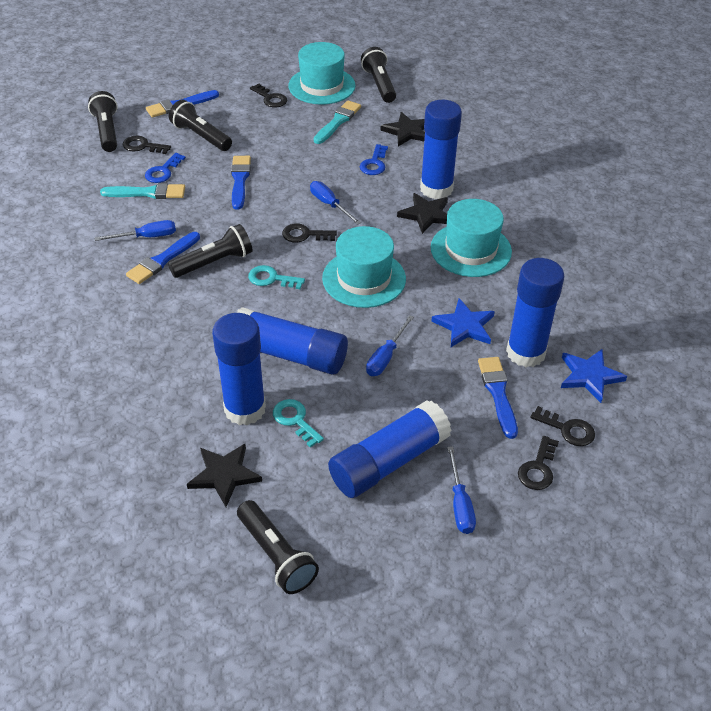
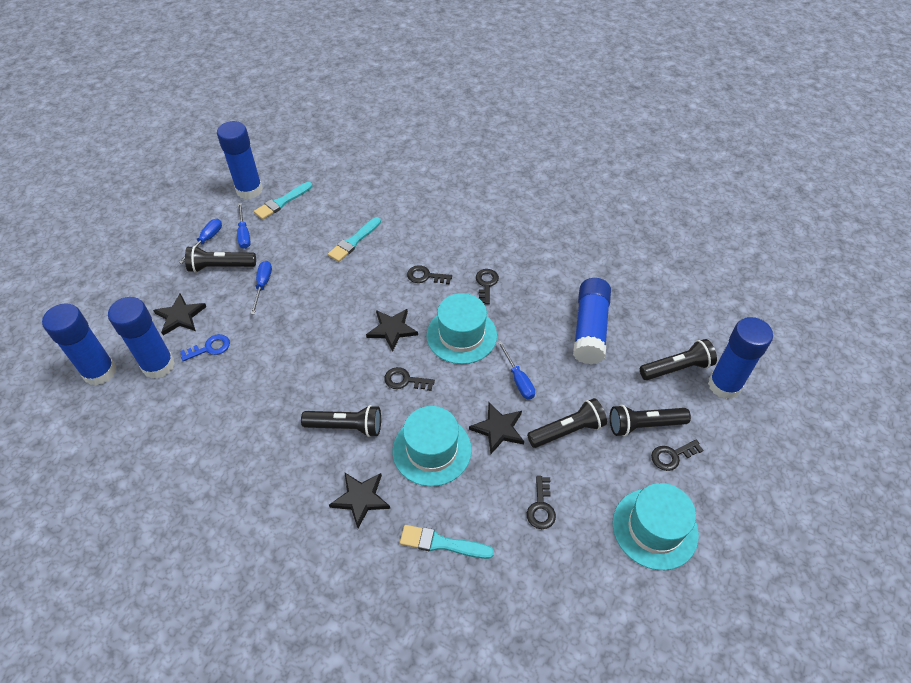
black star: [187,444,262,507] [381,112,425,146] [397,193,448,234] = 3 -> [153,294,206,335] [329,472,390,528] [366,309,418,352] [469,403,524,454] = 4
blue brush: [126,232,200,284] [146,90,219,117] [231,156,251,210] [478,357,518,439] = 4 -> none = 0
blue key: [145,153,186,183] [360,144,388,175] = 2 -> [180,334,230,361] = 1
blue star: [431,298,495,347] [561,349,627,403] = 2 -> none = 0
turquoise brush: [100,183,185,199] [314,100,361,144] = 2 -> [254,182,313,220] [328,217,381,262] [400,525,494,559] = 3
turquoise key: [248,265,305,289] [273,399,324,448] = 2 -> none = 0

